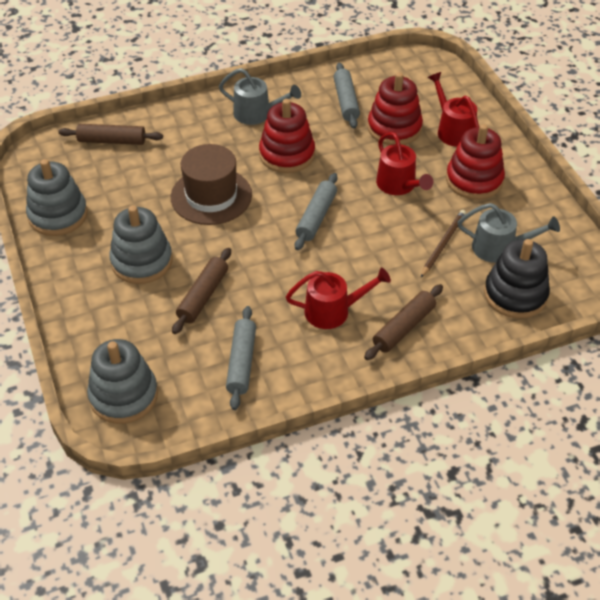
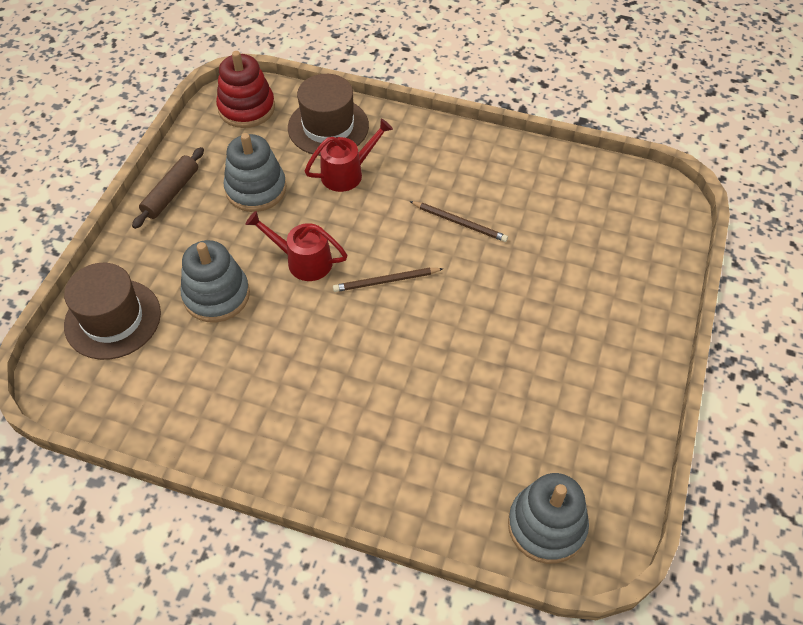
black stacking toy: [484,239,550,318] = 1 -> none = 0
brown hat: [171,144,252,225] = 1 -> [64,263,161,360] [288,74,369,156] = 2
brown pencil: [421,210,466,277] = 1 -> [333,268,444,292] [410,201,508,242] = 2
brown rolling pin: [59,124,163,145] [172,248,231,334] [364,284,443,360] = 3 -> [132,147,204,229] = 1
grey rolling pin: [226,306,256,410] [295,173,338,250] [333,63,360,129] = 3 -> none = 0
grey watering can: [219,68,301,125] [458,203,560,263] = 2 -> none = 0
red stacking toy: [259,99,315,173] [368,72,423,145] [446,124,505,200] = 3 -> [216,51,275,128] = 1
red watering can: [286,267,391,329] [376,132,433,195] [428,72,479,147] = 3 -> [245,211,348,281] [305,118,393,192] = 2

